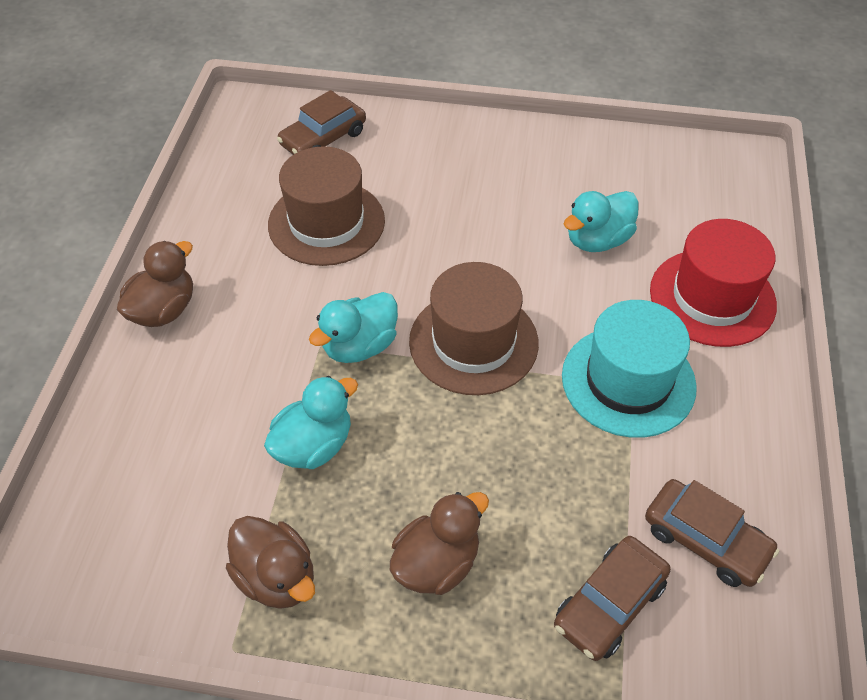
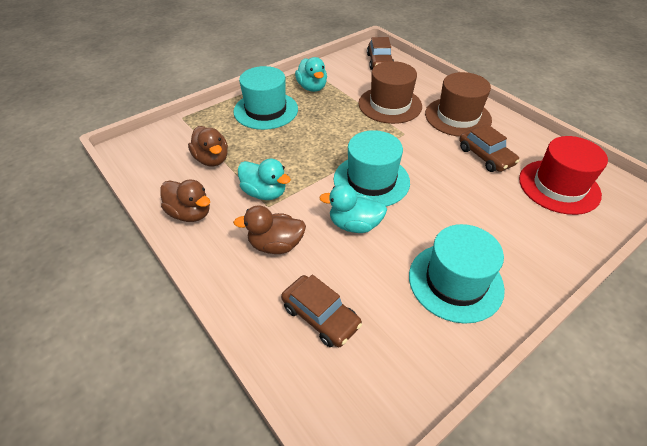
turquoise hat: [562,300,697,438] = 1 -> [234,66,298,130] [334,130,410,207] [409,224,505,324] = 3

